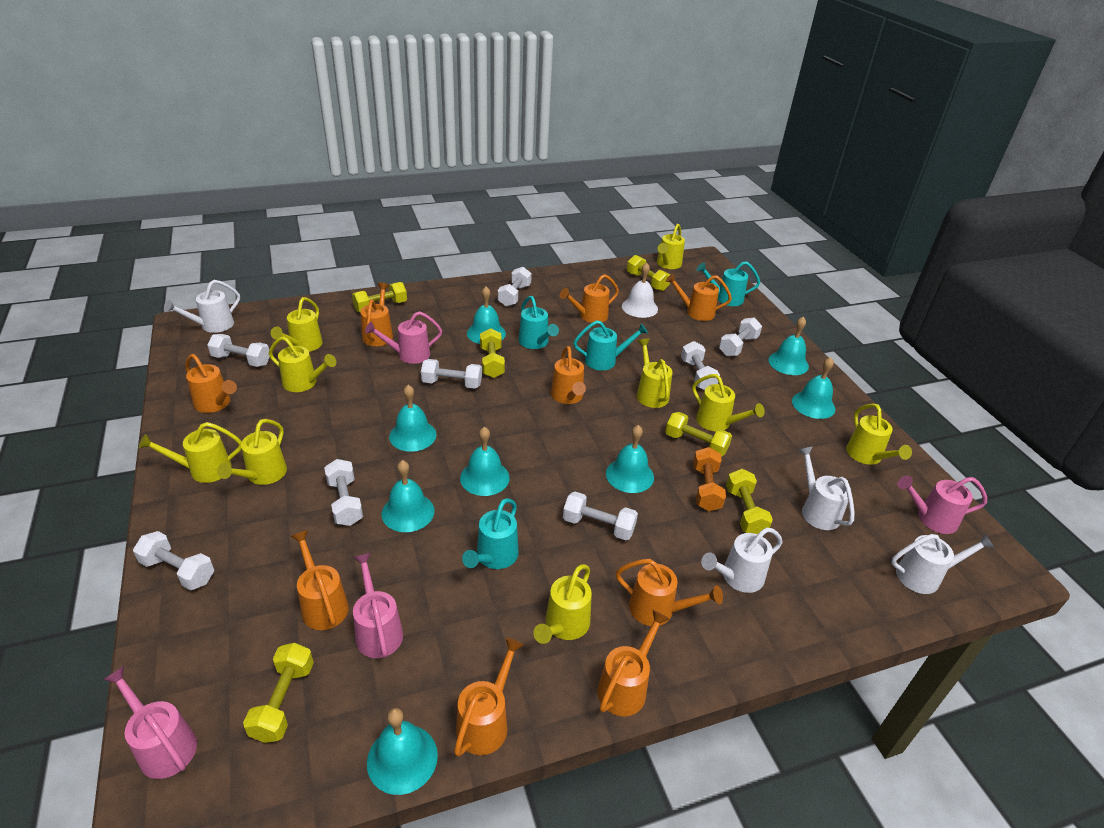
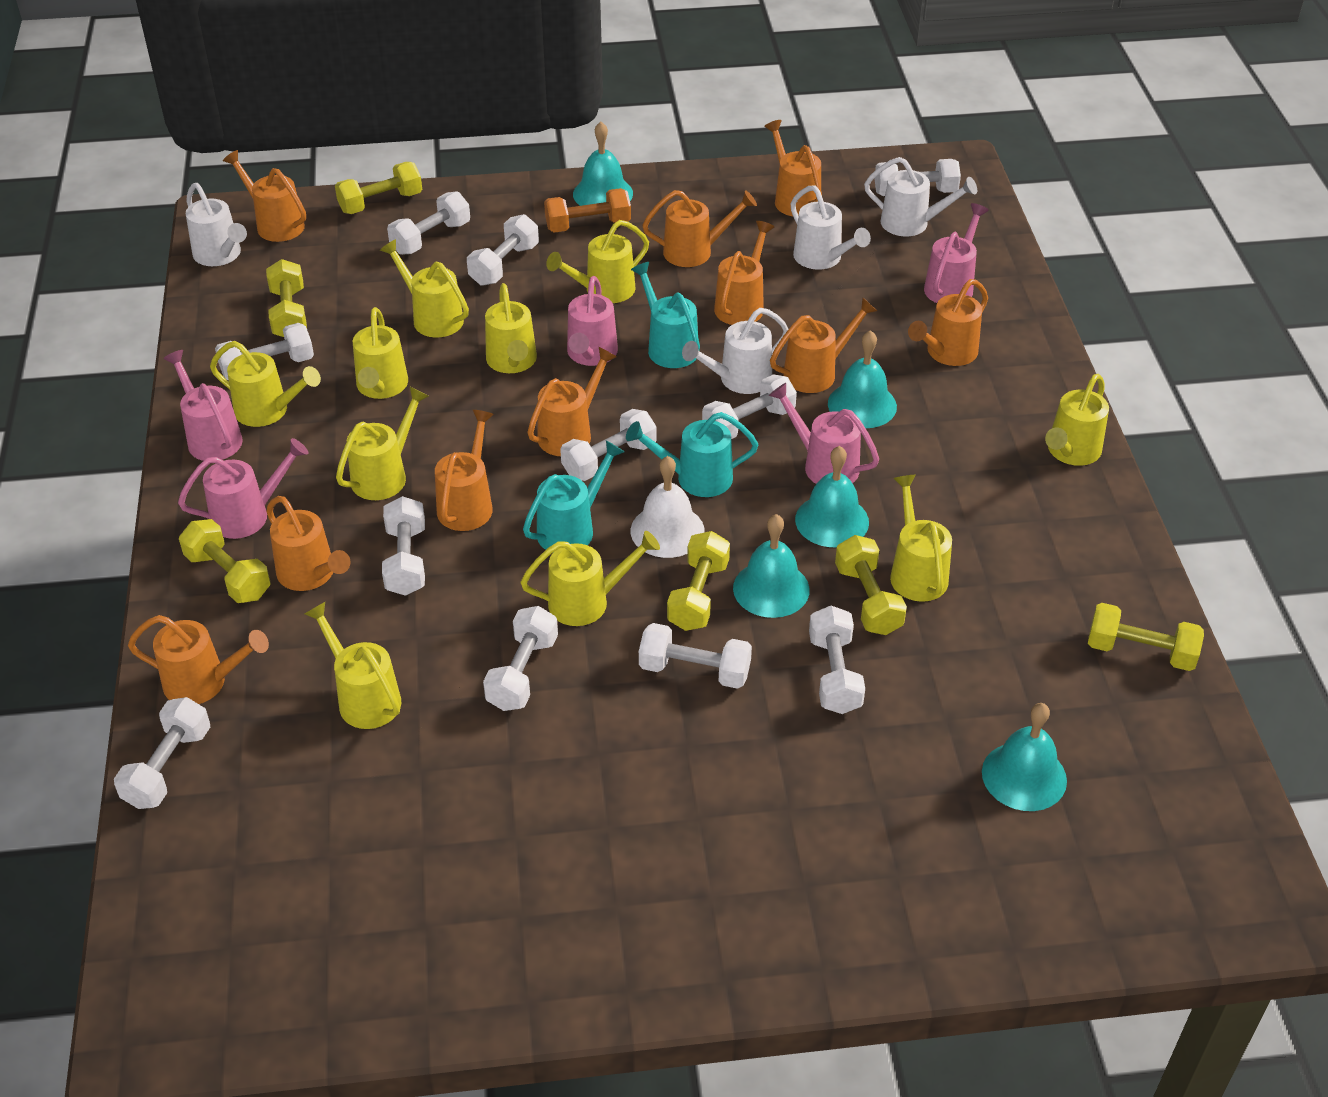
orange watering can: [185,354,237,413] [291,530,349,630] [360,283,393,346] [454,638,524,757] [551,346,586,404] [560,274,619,323] [598,610,669,716] [616,559,723,626] [666,273,732,321] = 9 -> [128,615,269,704] [223,150,306,242] [266,496,351,591] [435,410,494,531] [527,347,617,456] [642,190,757,267] [714,221,774,325] [764,120,822,216] [770,298,877,393] [908,279,988,366] = 10
pink watering can: [103,666,197,779] [353,553,403,658] [365,311,442,364] [897,476,987,534] = 4 -> [163,350,243,461] [178,438,308,539] [567,276,618,366] [769,383,879,484] [924,203,989,303] = 5
turquoise bell: [367,708,438,795] [382,460,434,532] [389,385,436,452] [460,427,510,496] [467,287,506,344] [606,425,654,493] [768,316,809,375] [792,357,835,419] = 8 -> [573,122,633,206] [733,514,810,618] [795,446,869,547] [828,330,897,428] [982,703,1067,811] = 5
turquoise watering can: [462,498,519,569] [519,296,559,349] [573,320,648,371] [697,261,760,306] = 4 -> [523,440,625,550] [626,412,758,497] [631,262,700,368] = 3
white dumbbell: [133,531,214,590] [207,334,270,367] [324,459,363,526] [421,359,482,389] [498,267,532,307] [563,492,638,540] [681,341,720,390] [719,317,762,356] = 8 -> [114,697,210,809] [215,323,314,380] [382,496,425,596] [387,191,470,255] [467,214,539,286] [483,606,558,711] [560,409,657,481] [639,623,752,689] [702,374,797,439] [809,606,865,714] [874,159,961,196] = 11
yellow watering can: [139,422,242,483] [217,419,287,485] [269,336,336,392] [271,297,323,352] [533,564,592,644] [637,338,672,408] [657,224,685,269] [692,374,765,431] [846,404,912,465] = 9 -> [210,341,321,427] [305,602,401,729] [336,387,429,500] [353,307,408,399] [380,239,469,338] [485,283,537,373] [521,531,660,626] [546,220,649,303] [890,475,952,602] [1045,374,1109,466] = 10

